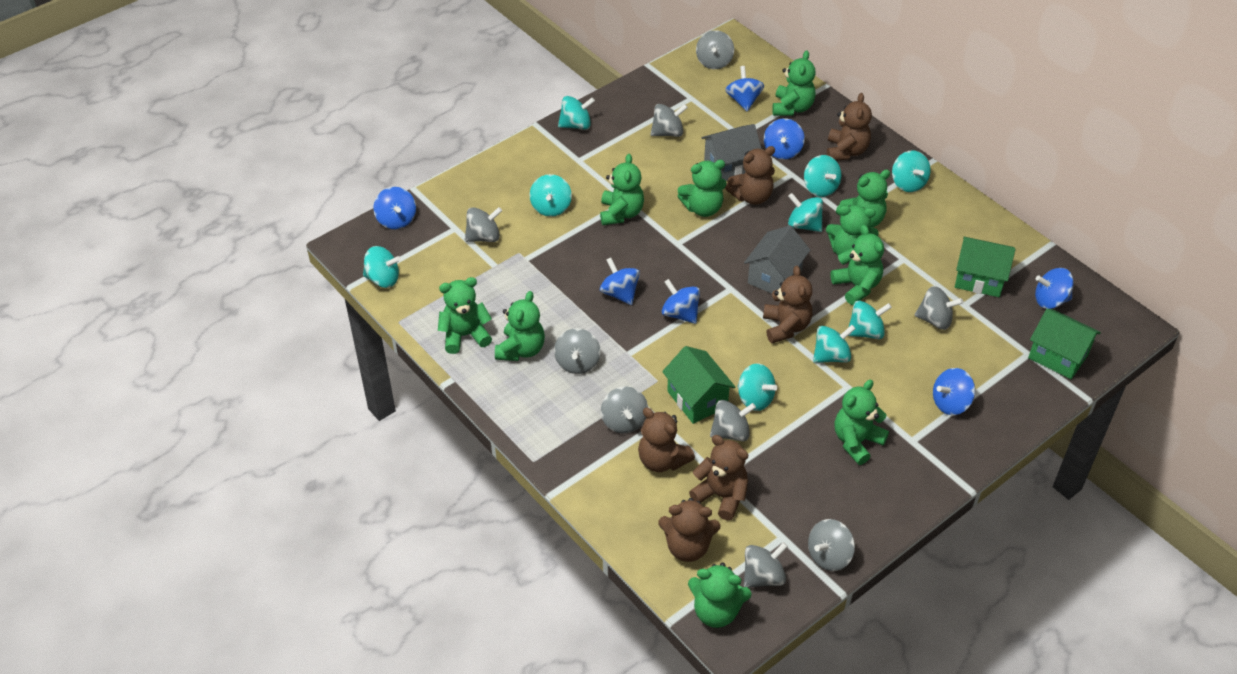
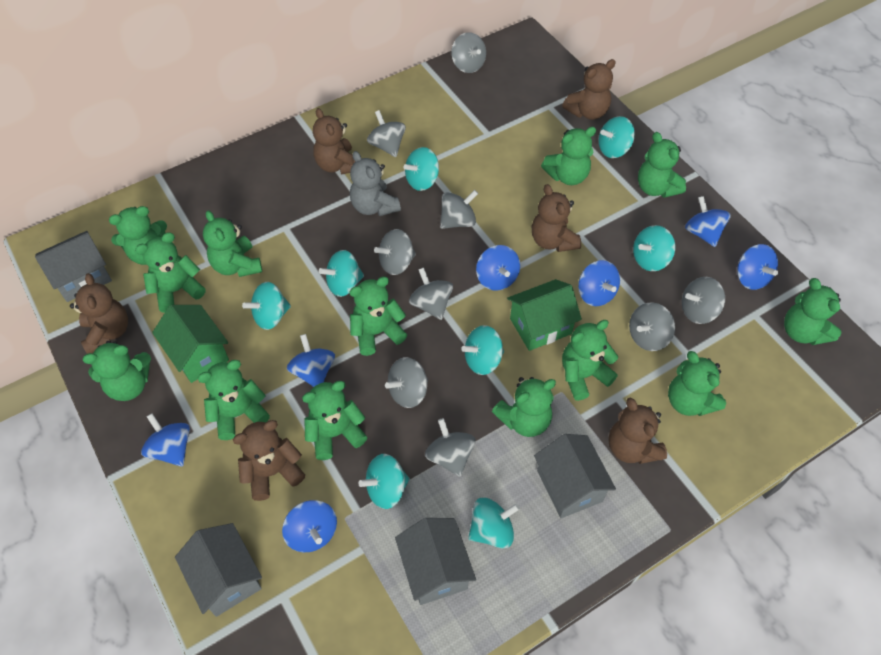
green house: [662,346,735,424] [955,237,1016,297] [1028,309,1101,379] = 3 -> [152,305,229,383] [507,279,582,351] = 2
green teddy bear: [438,277,492,354] [495,291,545,361] [600,154,644,225] [678,160,727,217] [688,562,752,628] [772,50,815,116] [826,205,879,256] [830,225,884,305] [834,380,889,465] [836,169,890,227] = 10 -> [83,341,151,401] [109,206,167,265] [135,232,206,313] [198,360,270,440] [203,210,262,277] [302,381,368,460] [349,276,407,356] [492,377,556,437] [541,127,596,185] [562,320,618,401] [638,132,686,198] [668,351,726,416] [784,278,842,345] = 13
grey house: [701,124,762,181] [744,225,810,294] = 2 -> [35,231,112,302] [175,523,262,617] [395,518,476,605] [534,434,616,518] = 4
grey teddy bear: none = 0 -> [350,151,401,216] = 1
turquoise spinning top: [363,246,401,288] [529,174,572,217] [558,96,595,130] [737,363,778,411] [788,193,823,232] [804,155,842,197] [813,325,856,363] [848,300,892,339] [892,150,931,192] = 9 -> [242,282,291,330] [319,250,364,297] [358,454,410,509] [404,147,439,191] [461,325,504,375] [468,498,520,549] [598,116,635,158] [633,225,675,271] = 8

